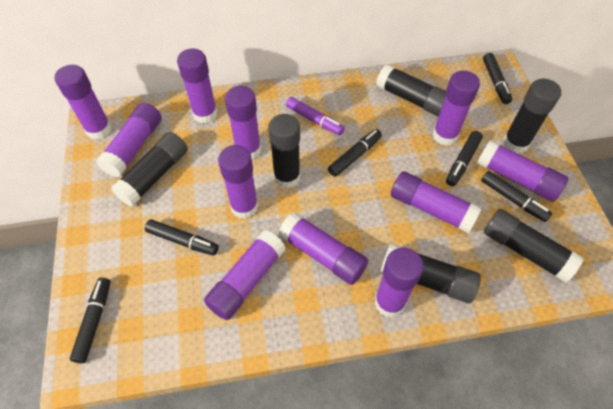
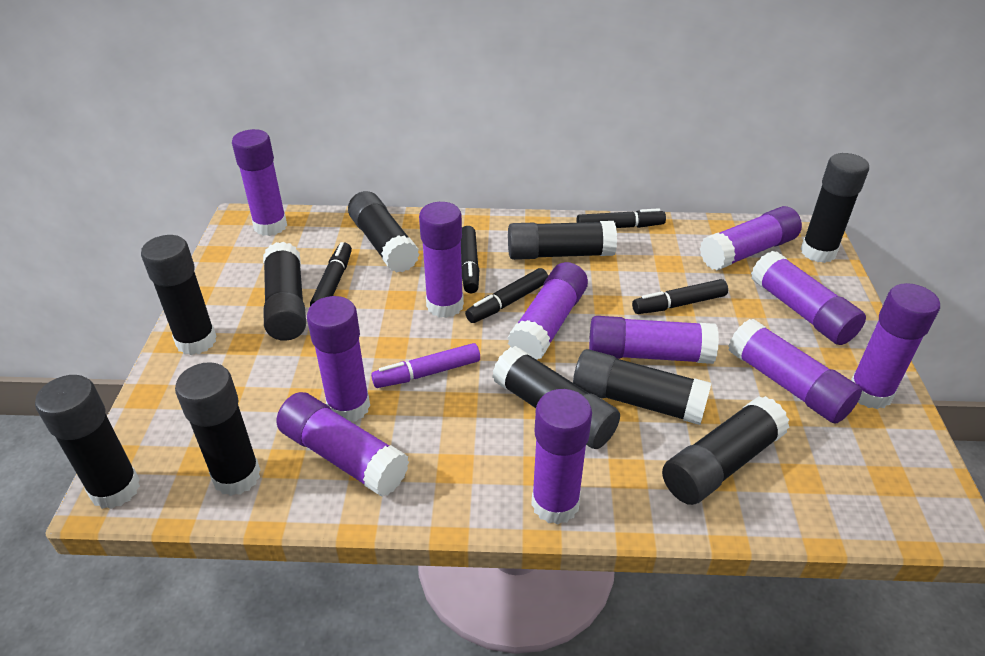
black glue stick: [111,132,188,207] [268,114,300,188] [376,64,446,117] [380,243,481,303] [484,209,584,283] [503,79,561,154] = 6 -> [35,375,140,509] [141,235,217,355] [175,362,260,496] [263,242,306,341] [348,191,420,273] [492,346,620,449] [508,221,617,260] [573,349,711,425] [662,396,789,505] [801,153,869,263] = 10
black marker: [70,278,111,363] [145,219,219,256] [328,129,382,177] [446,131,483,186] [481,171,552,222] [483,53,512,104] = 6 -> [310,242,352,306] [461,226,479,293] [465,268,548,323] [576,208,666,228] [632,279,728,314] = 5

